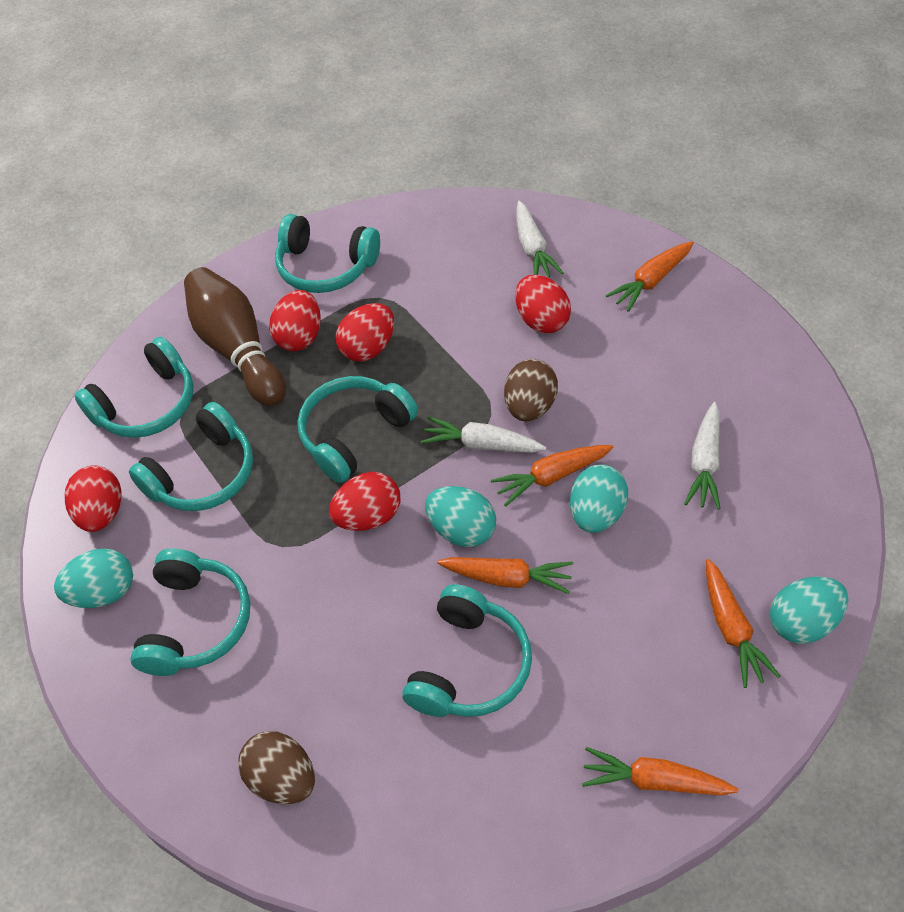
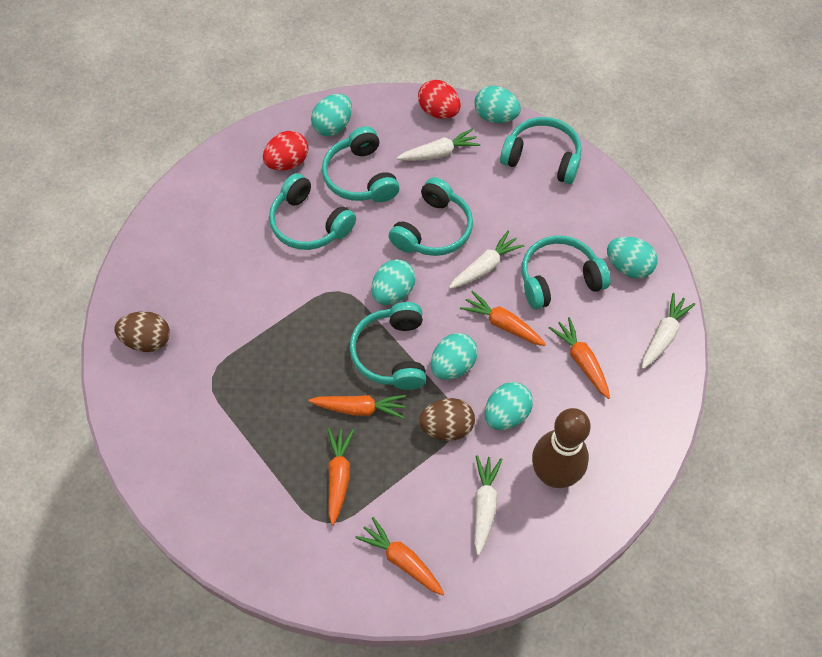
red egg: [64,465,121,532] [269,290,321,351] [329,472,400,531] [336,303,394,361] [515,275,571,333] = 5 -> [263,131,308,170] [418,80,461,119] = 2
turquoise egg: [54,548,133,608] [425,486,496,547] [570,465,628,533] [770,577,848,644] = 4 -> [311,94,352,136] [371,259,415,305] [431,333,478,380] [474,86,521,123] [485,382,533,430] [607,237,658,278] = 6
white carrot: [420,416,546,453] [516,201,563,278] [684,402,721,510] = 3 -> [397,128,481,161] [449,231,524,289] [474,455,503,555] [642,293,695,369] = 4

